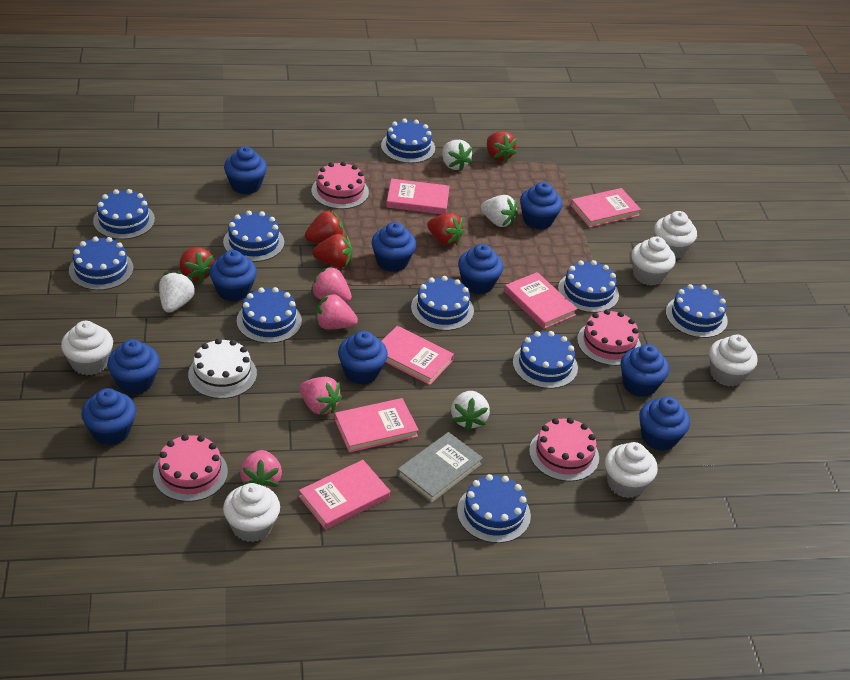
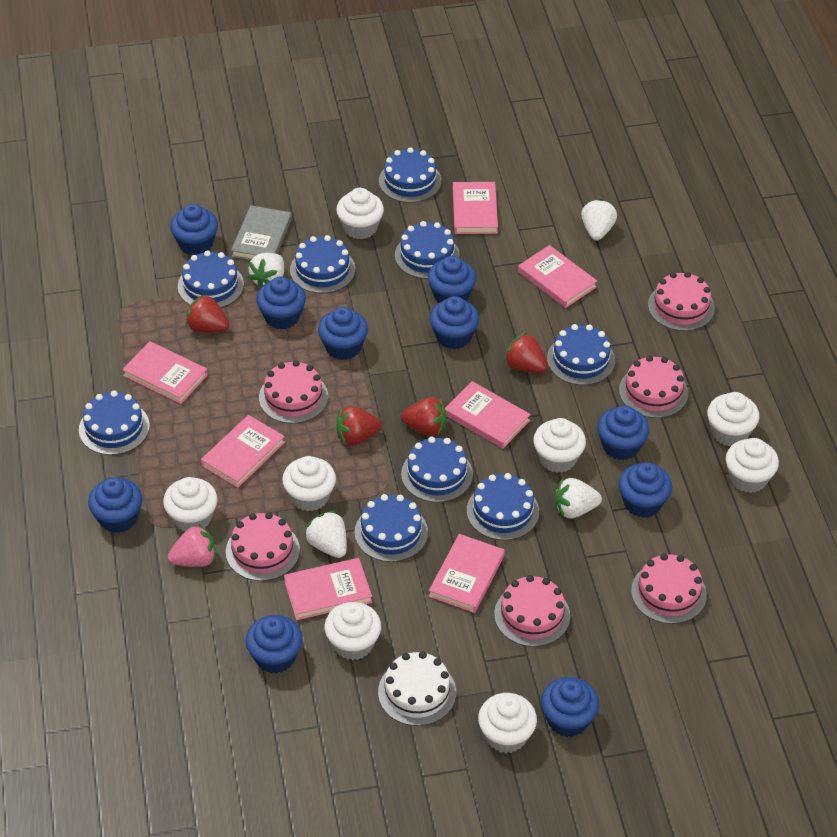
blue cake: [69,237,133,290] [93,189,155,239] [223,211,284,262] [236,287,302,343] [381,119,435,163] [411,276,474,331] [457,474,531,543] [513,331,578,389] [558,260,619,313] [666,284,728,338] = 10 -> [79,390,150,455] [178,250,244,308] [290,235,355,294] [354,494,428,562] [379,147,441,203] [395,221,460,279] [401,437,473,503] [467,473,539,540] [547,324,615,385] = 9
pink book: [299,460,390,530] [334,398,419,453] [382,326,454,385] [386,179,450,214] [504,272,577,329] [571,188,641,228] = 6 -> [122,341,208,404] [201,415,285,488] [284,558,372,620] [429,534,505,613] [445,381,531,448] [453,182,498,234] [518,245,597,308] = 7
pink cake: [153,434,228,502] [312,161,369,209] [529,418,599,482] [577,309,641,366] = 4 -> [226,512,300,581] [259,360,328,424] [494,575,570,647] [619,355,688,418] [631,553,707,624] [648,272,715,331] = 6
pink strawberry: [240,450,282,489] [299,377,342,415] [311,266,352,303] [316,293,358,329] = 4 -> [168,524,216,567] = 1
red strawberry: [180,247,214,283] [305,210,344,243] [312,234,352,268] [427,213,464,246] [487,131,517,162] = 5 -> [186,294,230,332] [336,406,382,445] [401,397,446,436] [504,332,548,373] = 4
white cupcake: [61,321,113,375] [223,483,280,542] [605,442,658,498] [631,236,676,286] [654,211,697,259] [709,335,757,386] = 6 -> [163,477,217,531] [282,456,336,511] [324,602,381,660] [336,188,384,239] [478,693,537,753] [533,418,586,473] [707,392,759,446] [726,438,779,493] = 8

